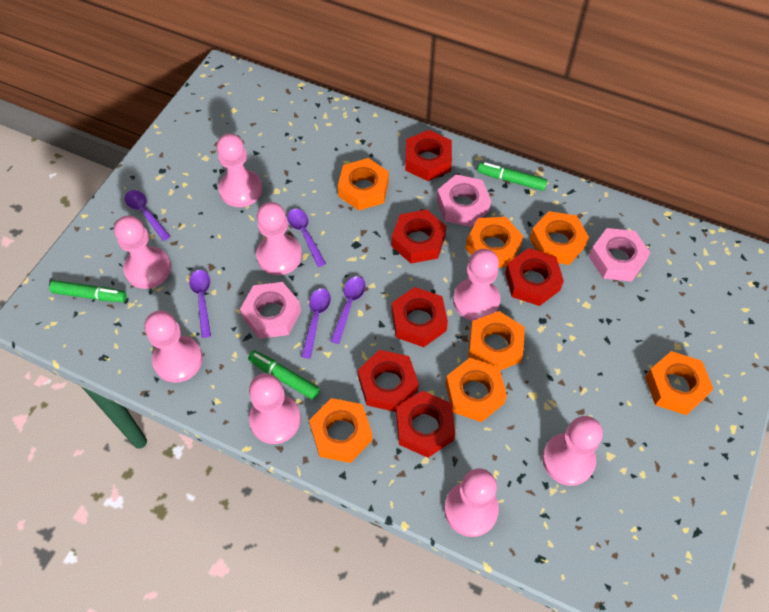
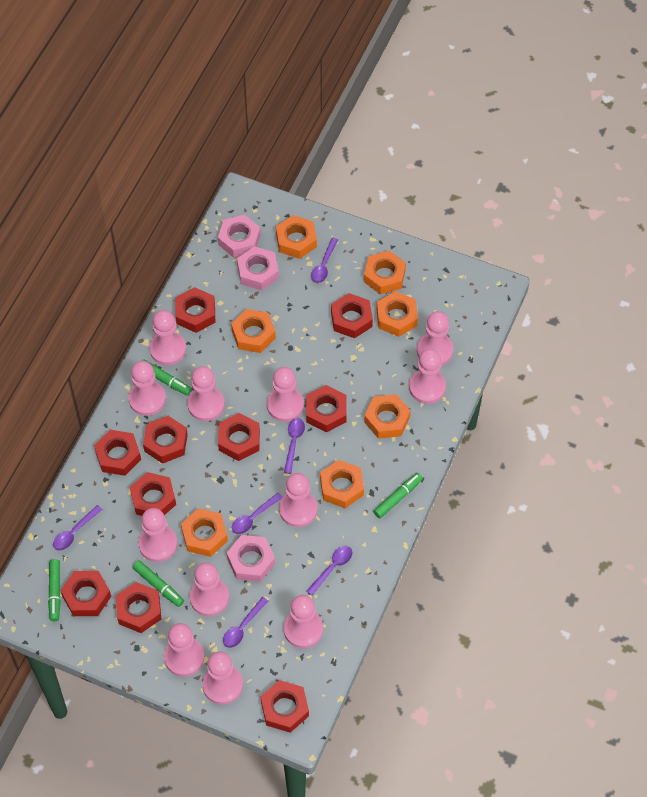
green marker: [49,280,127,302] [248,351,320,400] [477,162,547,191] = 3 -> [48,559,61,621] [133,560,184,607] [142,359,192,396] [373,473,423,518] = 4
pink pawn: [114,216,171,289] [144,310,203,383] [216,133,263,207] [249,373,301,444] [256,202,302,275] [444,468,499,537] [453,249,501,321] [542,416,603,486] = 8 -> [128,361,166,416] [138,508,177,562] [149,310,186,365] [164,623,204,677] [187,366,225,421] [190,563,229,616] [202,651,243,705] [267,367,304,422] [279,473,318,527] [283,595,323,648] [409,349,446,404] [417,311,453,366] = 12
purple spoon: [125,190,171,241] [189,270,211,338] [287,209,326,267] [301,289,331,359] [330,276,366,344] = 5 -> [53,505,103,551] [223,597,268,648] [232,493,283,534] [284,418,305,474] [306,546,352,596] [311,238,338,283] = 6
red nut: [358,350,419,412] [392,210,447,263] [392,287,448,347] [396,391,455,458] [405,130,452,181] [505,248,564,306] = 6 -> [61,571,111,616] [94,430,141,476] [116,582,161,633] [130,472,176,516] [143,416,188,464] [175,287,215,333] [218,413,260,461] [261,680,309,733] [306,385,347,433] [331,293,373,338] = 10

